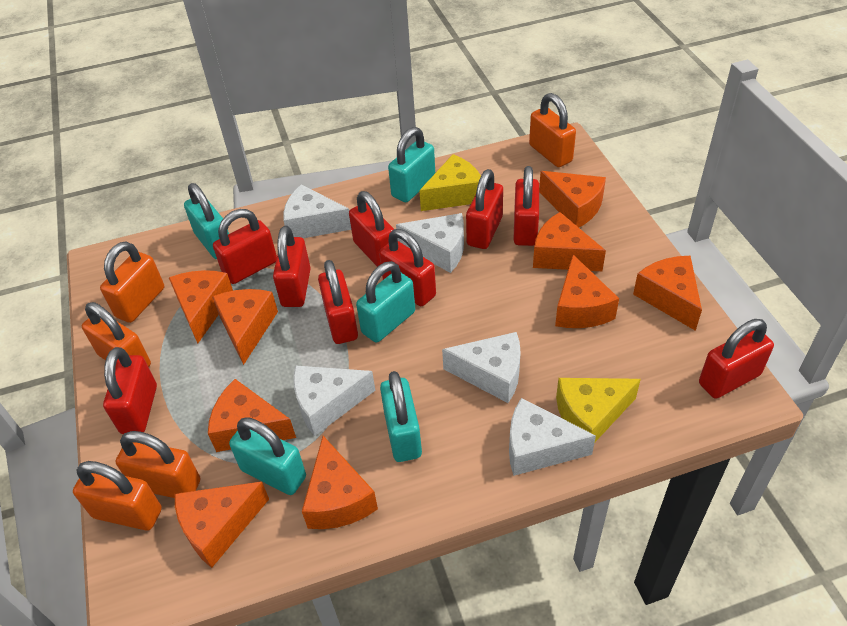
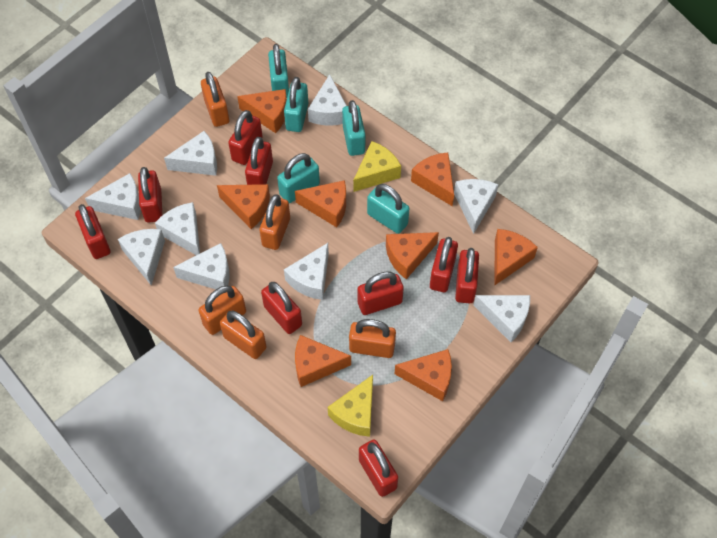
orange cheese: [169,270,233,344] [175,482,269,568] [208,379,296,452] [212,289,278,365] [302,436,378,529] [533,212,606,271] [539,171,606,227] [555,255,619,328] [633,256,702,331] = 9 -> [217,184,270,229] [237,89,287,133] [295,180,346,227] [295,335,351,387] [386,232,439,279] [395,349,452,401] [411,152,454,206] [494,229,538,286] = 8
white cheese: [283,185,351,238] [293,365,376,436] [396,213,464,273] [442,332,521,403] [509,398,596,476] = 5 -> [85,173,141,220] [118,229,165,286] [155,202,200,255] [164,131,217,176] [173,243,230,289] [284,243,329,300] [308,74,347,125] [454,179,499,234] [473,295,530,342] = 9

